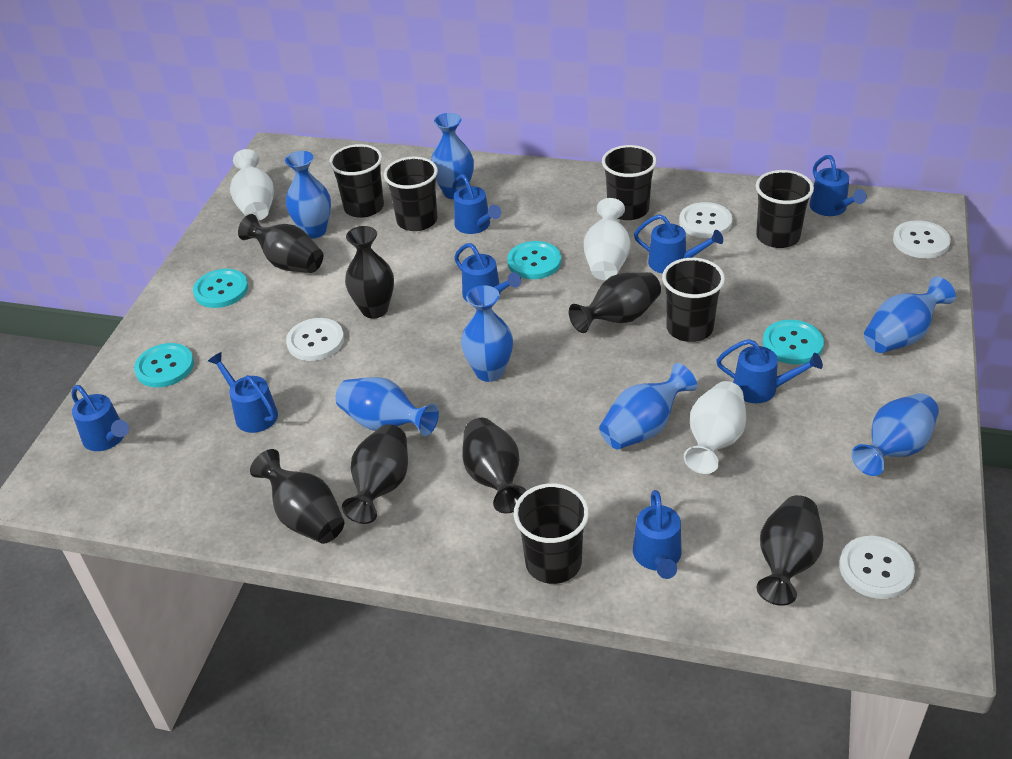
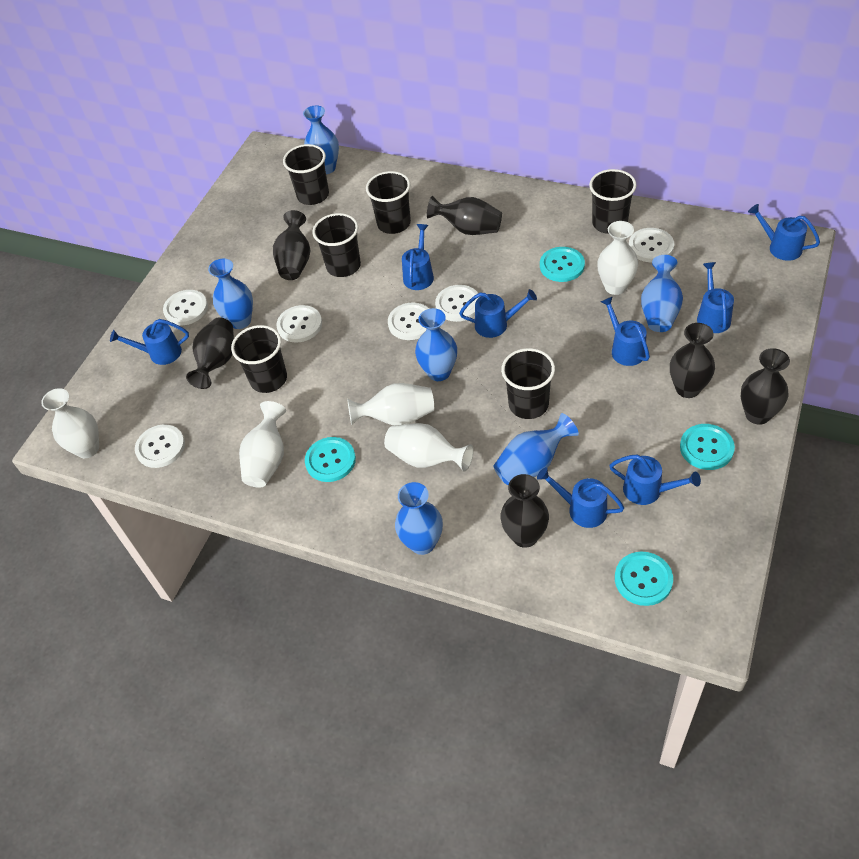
black vase: [238,214,323,273] [250,449,345,544] [342,424,408,524] [345,226,394,318] [462,418,527,513] [569,272,661,333] [756,495,824,606] = 7 -> [186,317,234,389] [273,210,310,280] [427,196,502,235] [500,474,549,548] [670,323,715,398] [741,348,790,425] = 6
blue vase: [285,151,331,238] [335,377,439,436] [431,113,474,199] [461,285,513,382] [599,363,697,450] [851,393,939,476] [864,277,956,353] = 7 -> [208,258,253,329] [303,106,339,174] [395,482,443,555] [415,308,457,381] [494,413,579,485] [641,255,683,332] = 6
white button: [286,318,344,361] [679,202,733,238] [839,536,915,599] [893,220,951,258] = 4 -> [135,424,185,468] [163,290,208,325] [276,305,322,342] [388,303,429,340] [435,285,479,322] [629,228,674,262] = 6
white vase: [230,149,274,221] [584,198,631,280] [684,381,747,474] = 3 -> [41,388,99,458] [239,401,286,488] [347,383,434,425] [384,423,474,472] [597,221,638,295] = 5

